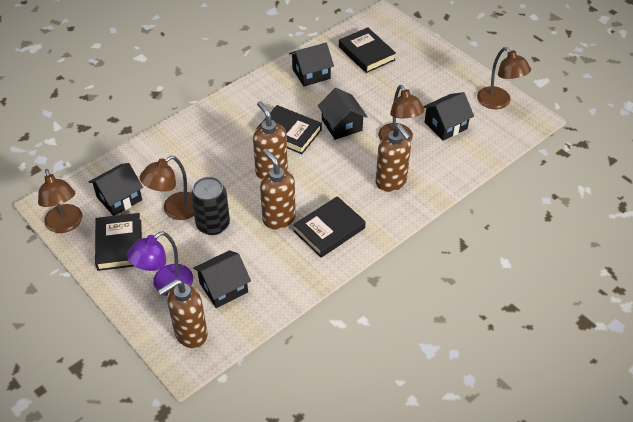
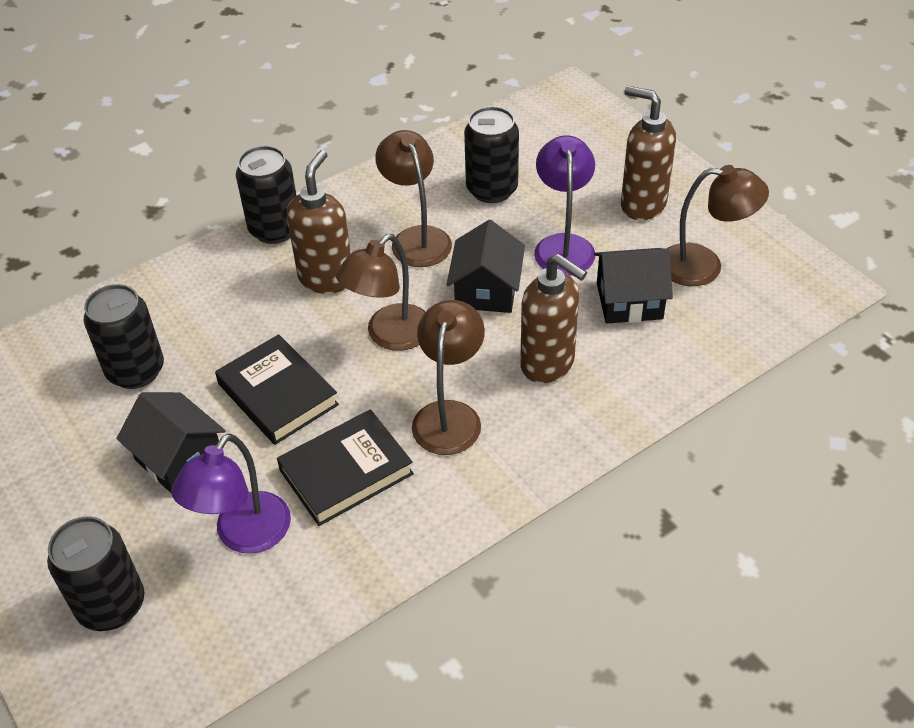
black book: [95,213,142,271] [256,105,322,154] [293,196,366,258] [339,28,396,73] = 4 -> [215,334,339,445] [277,409,414,526] = 2
black can: [191,177,230,235] = 1 -> [47,516,144,631] [84,284,164,389] [236,146,297,244] [464,106,519,203] = 4
black house: [89,163,143,216] [193,250,251,308] [289,43,334,87] [318,88,368,140] [423,92,474,141] = 5 -> [116,392,225,494] [446,220,525,313] [594,248,673,324] = 3
brown soap dispenser: [158,279,208,348] [253,101,288,180] [260,149,296,229] [376,124,411,192] = 4 -> [287,150,351,294] [520,254,587,383] [621,86,676,220] = 3
purple lamp: [127,231,193,296] = 1 -> [171,433,291,554] [534,135,595,276] = 2

